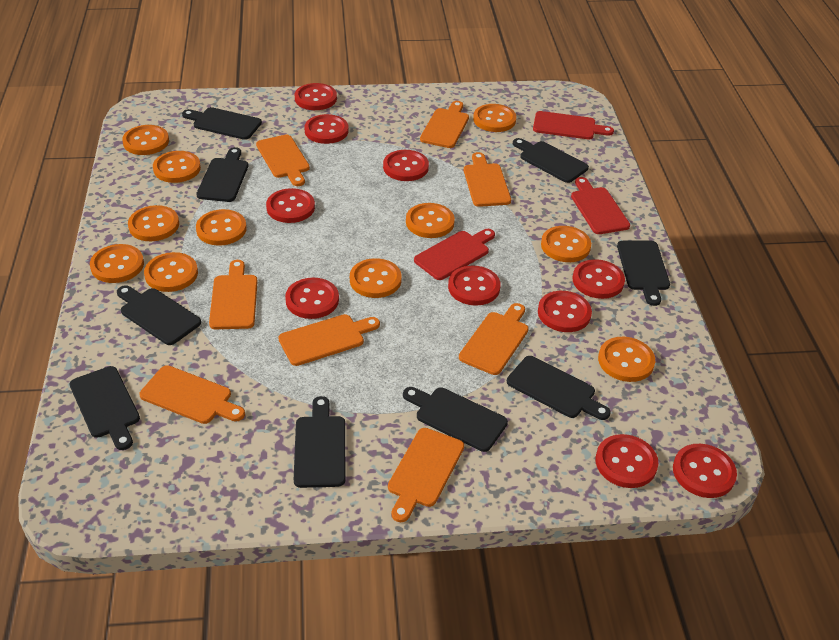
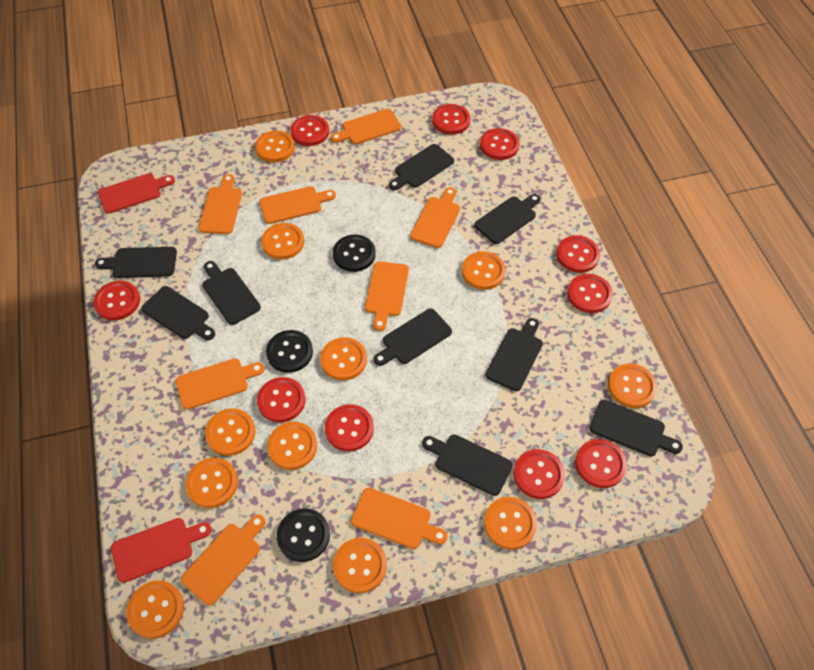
black button: none = 0 -> [266,330,313,373] [277,508,330,562] [333,235,376,272] = 3
red cutting board: [414,229,495,280] [533,111,614,139] [571,177,630,234] = 3 -> [98,173,175,214] [111,518,212,583] = 2

